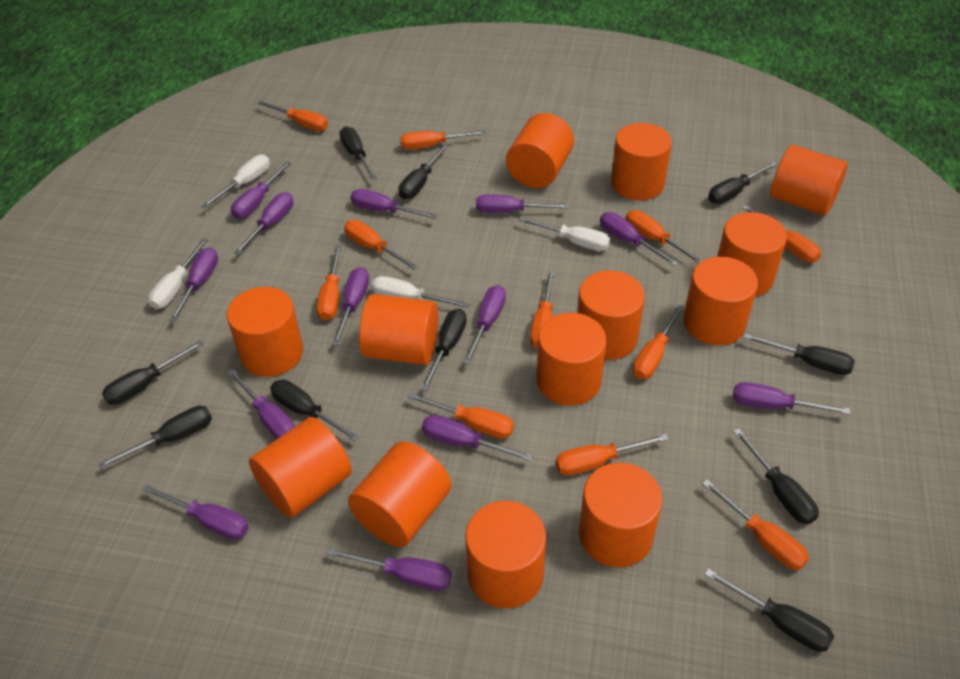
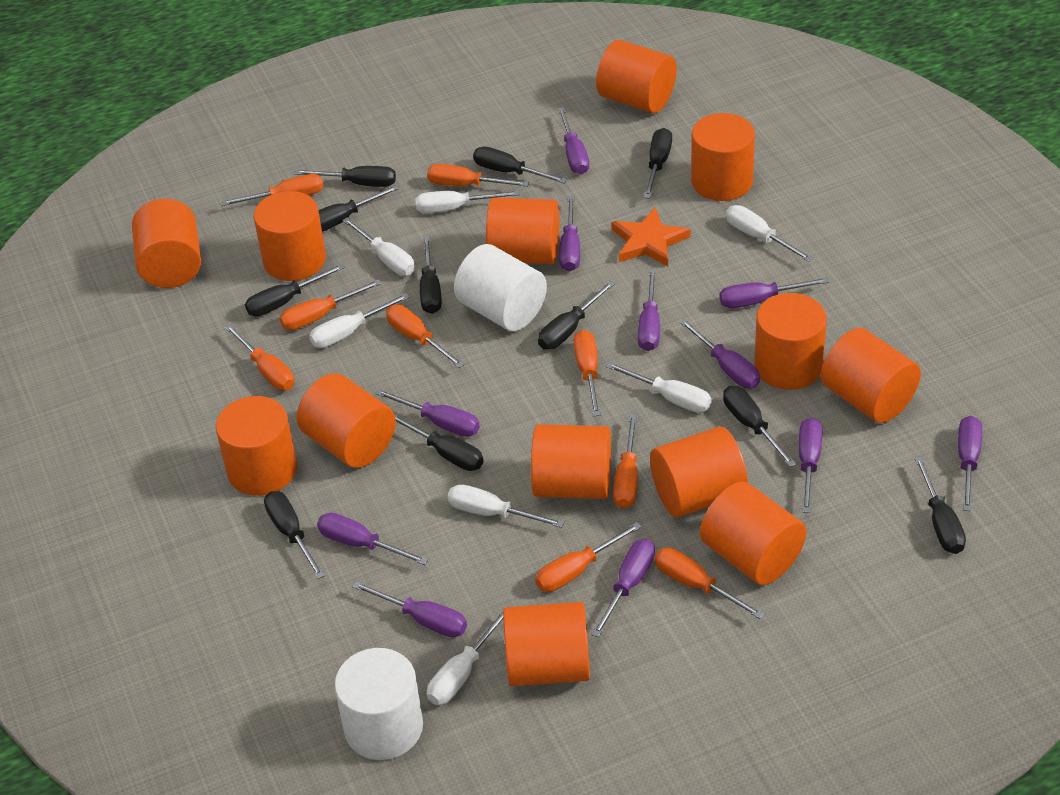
black screwdriver: [98,406,212,469] [102,340,204,405] [270,380,360,441] [340,127,377,181] [399,144,449,199] [421,309,467,391] [704,568,834,652] [708,162,778,204] [733,428,819,524] [743,333,855,375] = 10 -> [245,264,345,316] [264,491,325,579] [294,166,396,187] [318,185,400,232] [394,414,484,471] [420,236,442,314] [473,147,567,184] [538,281,615,350] [644,128,672,198] [723,386,796,467] [914,456,966,554] = 11
orange screwdriver: [257,100,328,131] [317,246,341,321] [344,220,418,270] [400,130,486,150] [407,392,514,439] [530,271,555,349] [555,434,669,476] [626,210,703,264] [633,304,684,379] [702,480,809,570] [742,205,821,263] = 11 -> [221,174,323,206] [225,324,295,391] [279,279,382,330] [386,305,465,368] [427,164,529,187] [535,522,642,592] [573,330,601,416] [613,414,638,509] [655,548,764,619] = 9
orange star: none = 0 -> [611,207,690,267] = 1
purple screwdriver: [142,484,249,540] [169,247,218,322] [227,369,295,439] [231,162,291,219] [234,192,293,255] [327,548,452,591] [332,267,369,346] [351,189,438,219] [422,415,533,462] [463,285,506,364] [476,194,569,213] [600,212,679,266] [733,382,850,415] = 13 -> [317,513,428,565] [352,581,467,638] [375,389,480,437] [558,107,589,174] [559,196,580,272] [591,539,655,638] [638,269,660,351] [679,319,760,388] [719,278,829,308] [799,418,822,513] [958,416,982,511] = 11
white cylinder: none = 0 -> [334,648,423,760] [454,244,547,331] = 2
white screwdriver: [148,239,208,309] [201,155,270,209] [371,276,469,308] [518,216,610,251] = 4 -> [309,293,409,348] [342,217,415,275] [415,191,520,213] [427,609,504,705] [448,484,564,528] [606,362,712,413] [726,205,813,262] = 7

